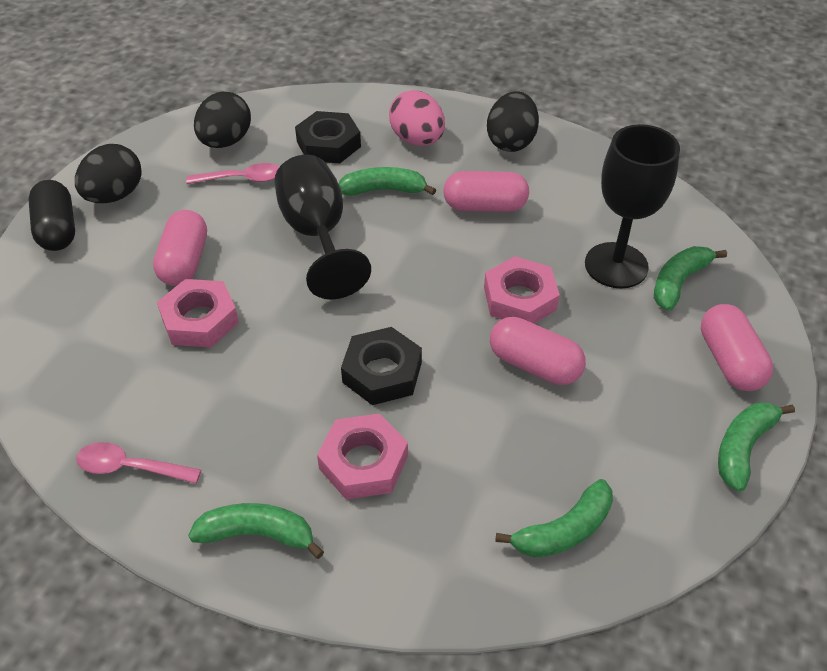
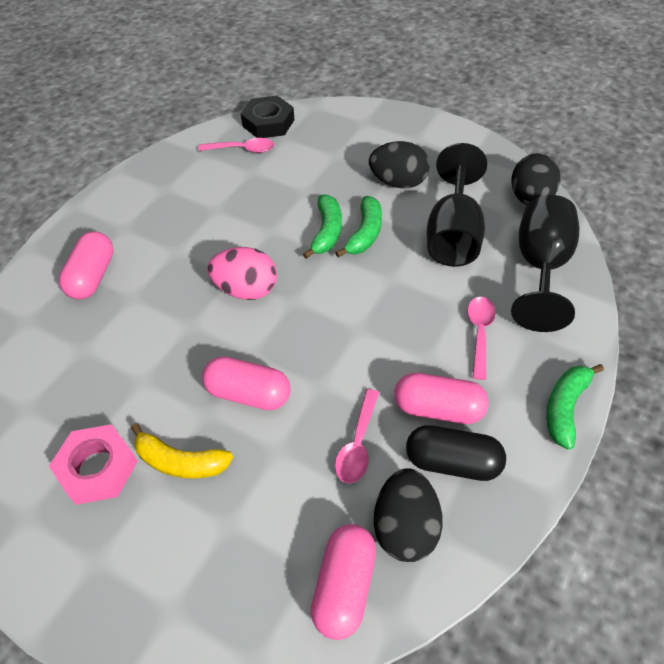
black nut: [295,111,361,163] [341,327,422,405] = 2 -> [241,96,294,138] = 1
green banana: [188,503,324,559] [339,167,436,196] [495,479,613,558] [654,246,727,311] [718,402,795,492] = 5 -> [303,194,342,259] [335,196,382,257] [546,364,604,450] = 3
pink nut: [157,279,239,347] [317,413,408,500] [484,256,560,323] = 3 -> [49,424,138,505] = 1
pink spoon: [76,442,201,484] [186,163,279,184] = 2 -> [198,138,274,153] [335,389,379,483] [467,297,496,380] = 3
yellow banana: none = 0 -> [131,423,233,479] = 1

